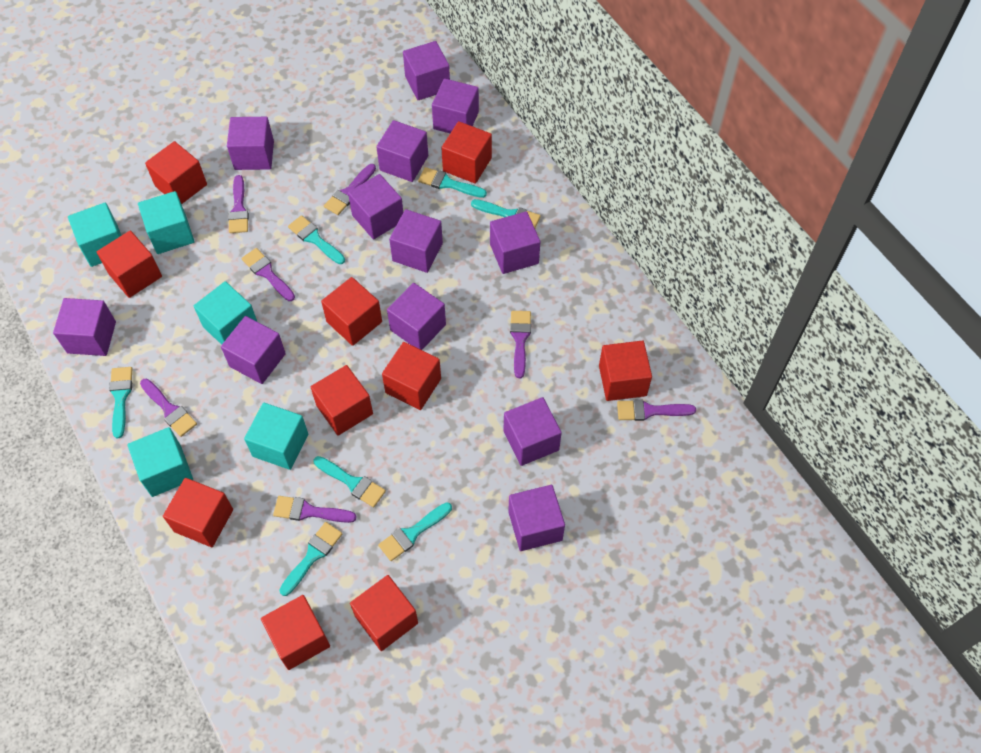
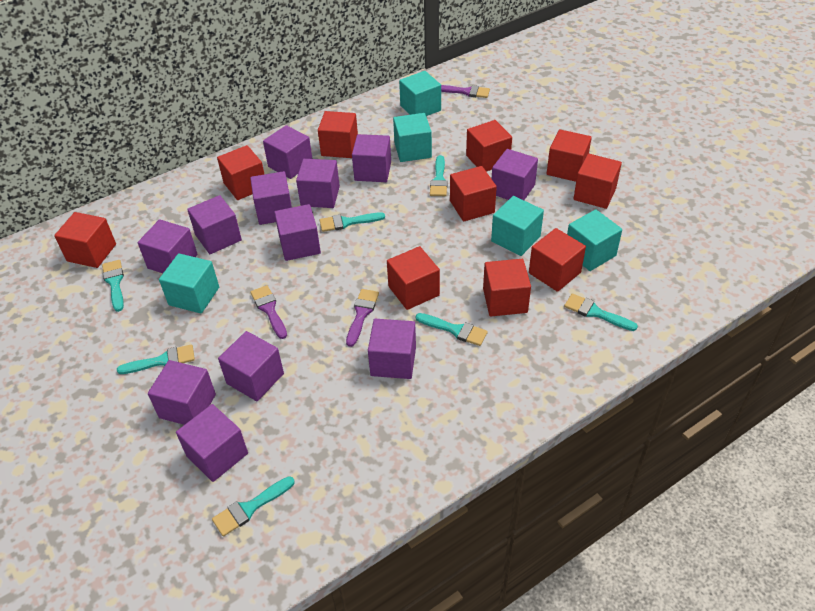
purple brush: [140,379,197,437] [228,175,249,233] [242,248,295,301] [273,496,357,523] [324,164,376,215] [510,311,531,378] [617,399,696,421] = 7 -> [250,285,287,339] [346,289,379,347] [441,85,490,98] = 3

